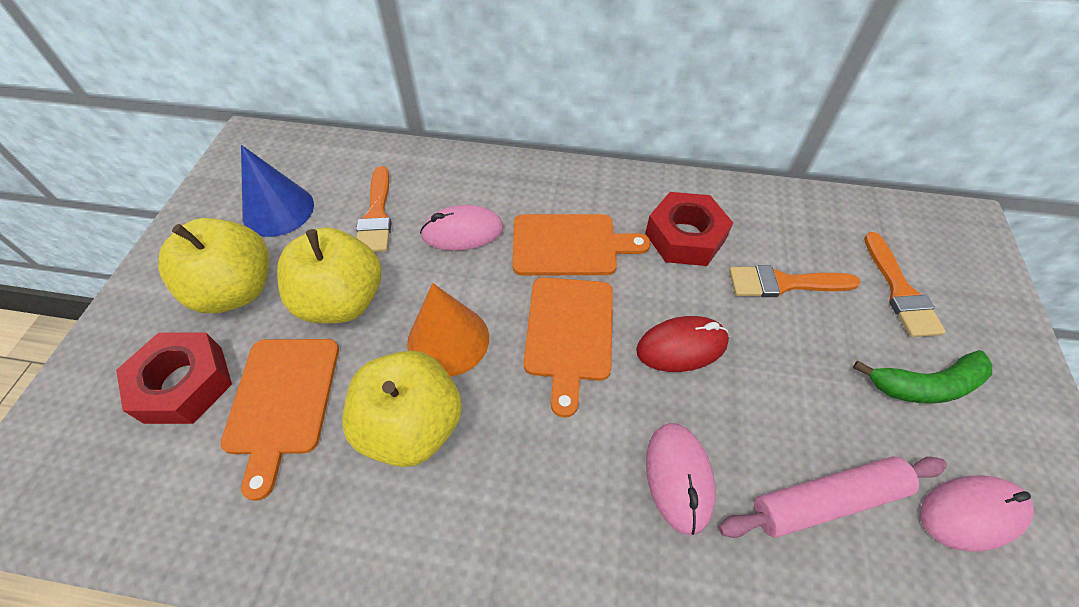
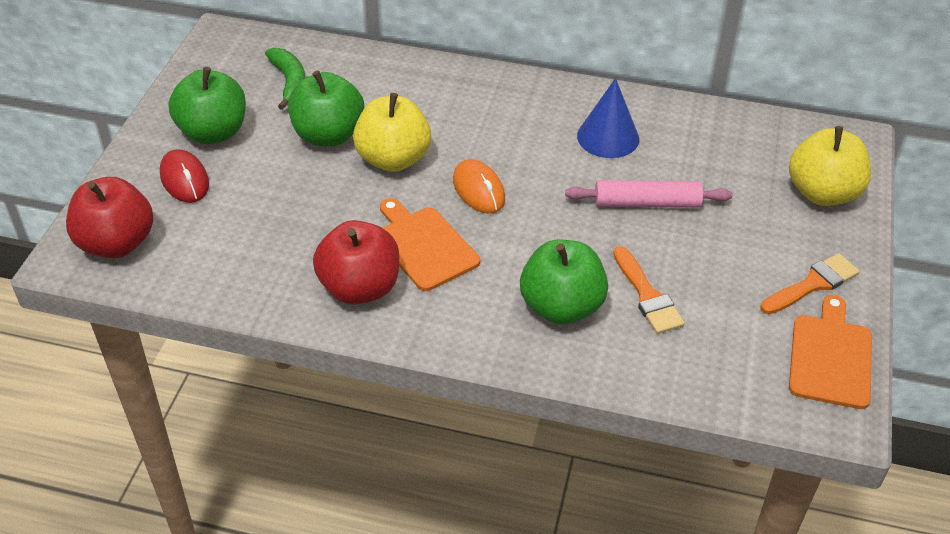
green apple: none = 0 -> [169,67,246,144] [288,70,364,147] [520,240,608,325] = 3
orange brush: [356,166,392,252] [729,265,861,297] [864,232,946,337] = 3 -> [613,246,685,334] [760,253,860,314] = 2
orange cone: [407,283,489,377] = 1 -> none = 0
orange cutting board: [220,339,339,501] [513,214,651,275] [524,277,613,418] = 3 -> [380,198,480,291] [789,295,872,409] = 2
orange mouse: none = 0 -> [453,159,505,214] = 1
pink mouse: [420,205,504,251] [646,423,715,535] [920,475,1034,552] = 3 -> none = 0
red apple: none = 0 -> [66,177,153,258] [313,220,399,305] = 2
red nut: [116,333,232,424] [645,192,733,266] = 2 -> none = 0
yellow apple: [158,218,269,313] [277,227,381,323] [342,351,462,467] = 3 -> [353,93,431,172] [789,126,871,206] = 2

